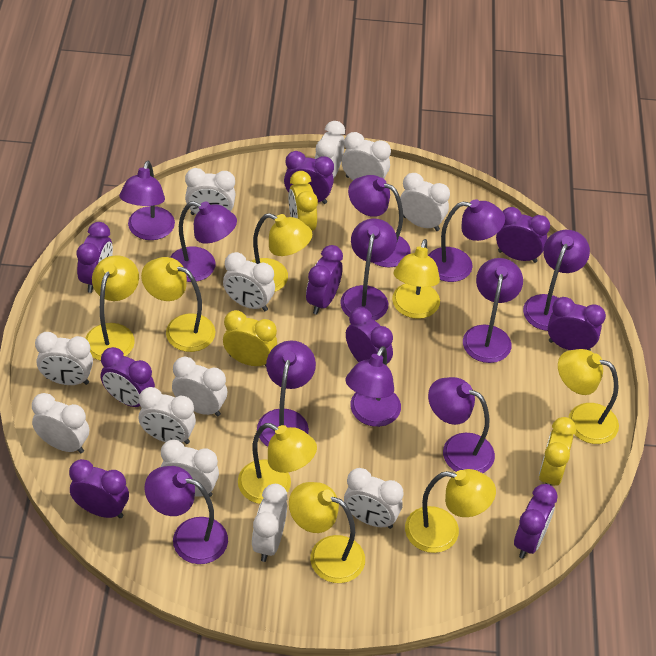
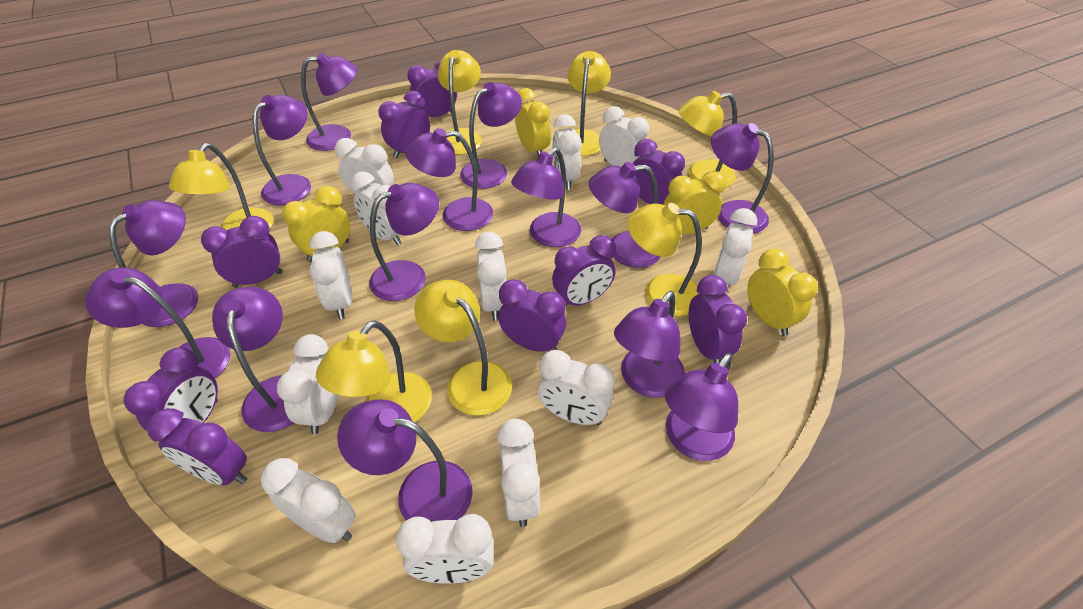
purple lamp: [119,161,175,240] [144,466,228,564] [170,201,237,282] [257,340,316,446] [340,219,397,320] [346,346,401,427] [348,175,411,267] [428,199,505,282] [428,377,495,473] [463,258,523,363] [523,230,590,331] = 11 -> [85,267,230,378] [109,200,198,327] [212,287,294,432] [252,95,311,205] [301,53,357,151] [337,399,473,522] [369,183,439,301] [405,128,493,231] [460,82,522,189] [511,147,581,247] [589,162,661,268] [614,291,685,398] [665,353,738,461] [711,123,774,234] = 14
yellow clock: [223,310,277,366] [289,171,318,231] [539,417,576,486] = 3 -> [282,186,350,262] [515,88,551,157] [663,171,726,234] [747,248,818,336] = 4
yellow lamp: [85,255,139,361] [141,257,215,352] [238,423,317,504] [251,213,312,292] [289,482,365,583] [392,239,440,319] [405,469,496,553] [558,349,619,444] = 8 -> [169,143,274,231] [316,320,432,422] [414,280,512,416] [438,50,482,155] [567,51,611,156] [627,203,702,316] [678,91,737,188] = 7

